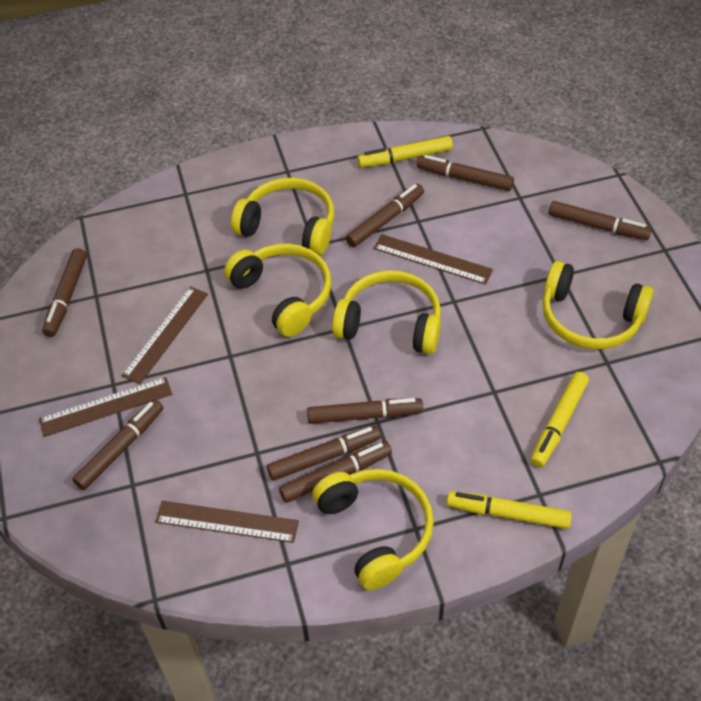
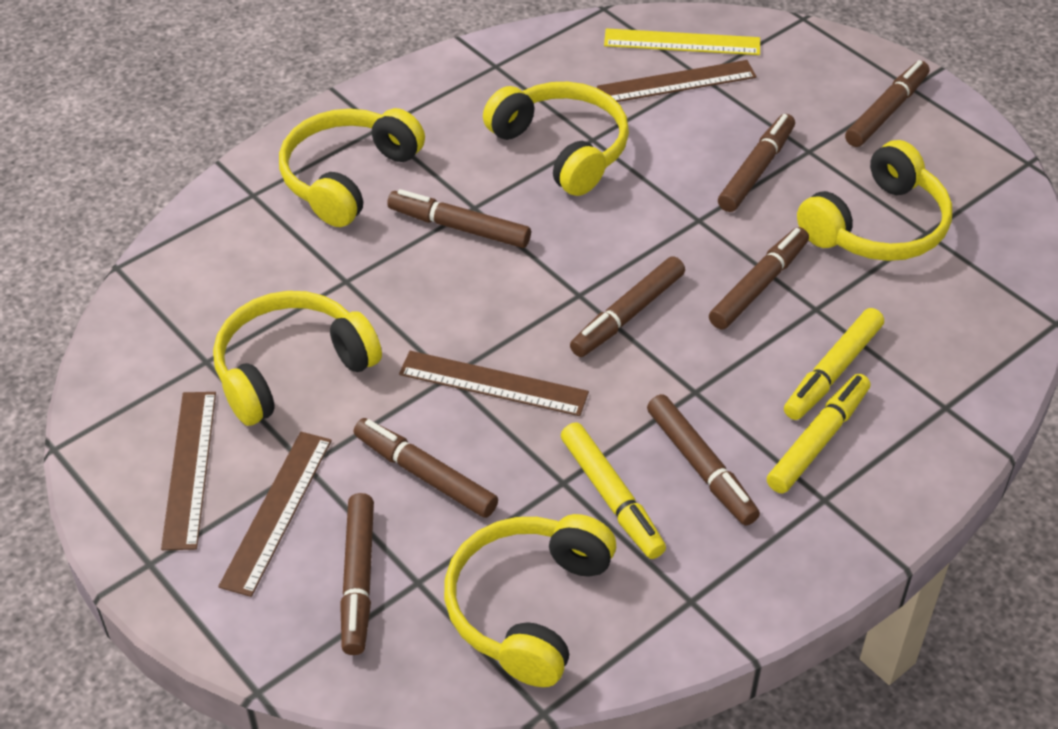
yellow ruler: none = 0 -> [604,28,760,55] = 1

